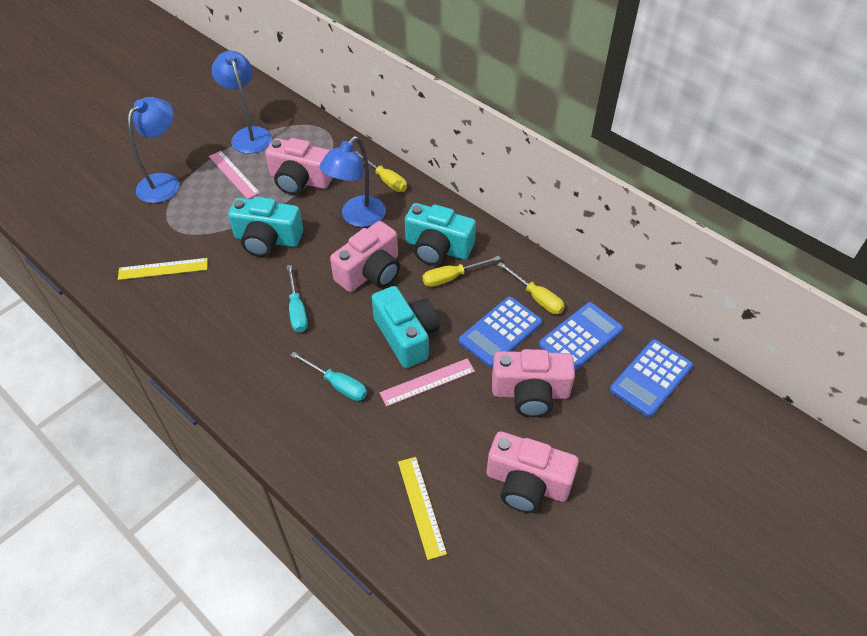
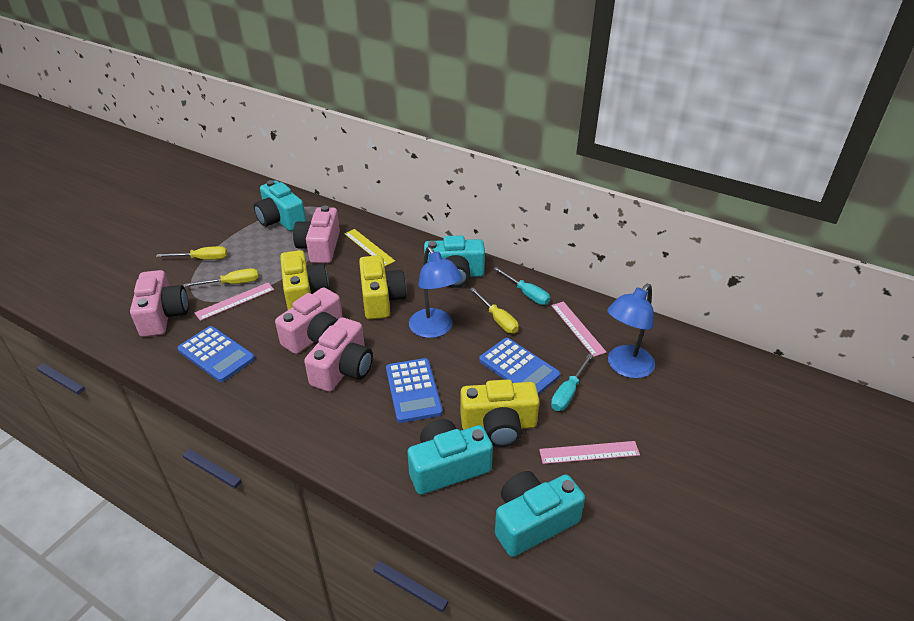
blue lamp: [128,97,180,203] [212,51,272,154] [319,136,386,227] = 3 -> [409,247,462,338] [607,284,655,378] = 2
pink ruler: [209,151,260,199] [380,358,475,407] = 2 -> [195,283,274,321] [539,441,640,464] [551,302,607,357] = 3
turquoise camera: [228,197,303,257] [372,286,440,368] [405,203,476,266] = 3 -> [254,180,306,231] [407,419,493,495] [424,235,485,288] [495,471,585,557] = 4
yellow camera: none = 0 -> [280,250,329,310] [359,255,407,319] [460,379,540,447] = 3
yellow ruler: [118,258,208,280] [398,457,447,560] = 2 -> [344,229,395,266] = 1

